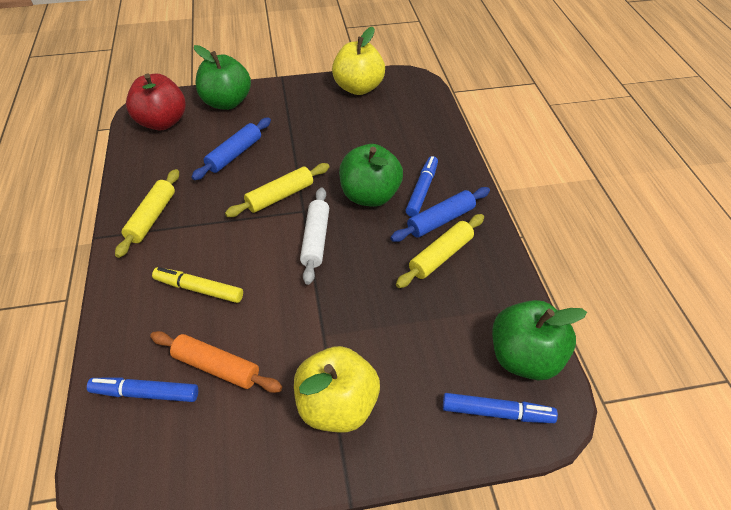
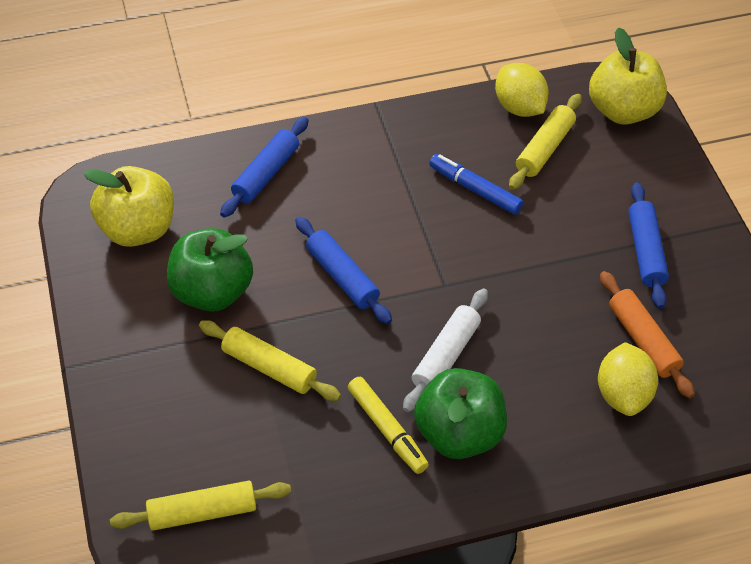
blue marker: [87,378,198,402] [406,156,438,217] [443,393,558,423] = 3 -> [429,154,523,215] = 1
blue rolling pin: [191,118,271,180] [390,187,490,242] = 2 -> [220,117,308,217] [295,217,392,324] [628,182,669,309] = 3
green apple: [194,45,251,110] [339,144,403,207] [492,300,587,380] = 3 -> [167,228,253,312] [414,368,507,459] = 2
red apple: [126,74,186,130] = 1 -> none = 0
yellow lemon: none = 0 -> [495,63,549,117] [598,342,658,416] = 2

